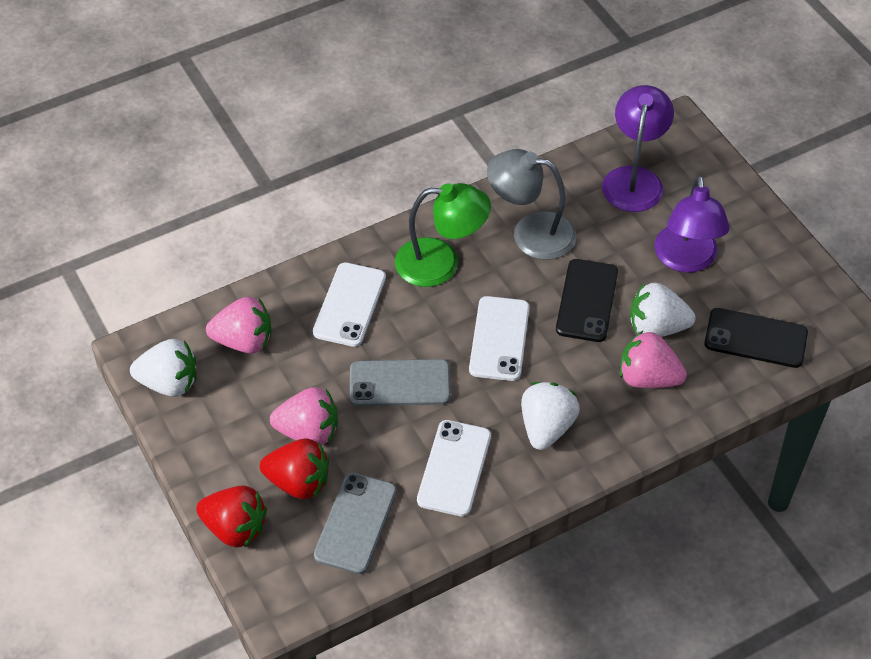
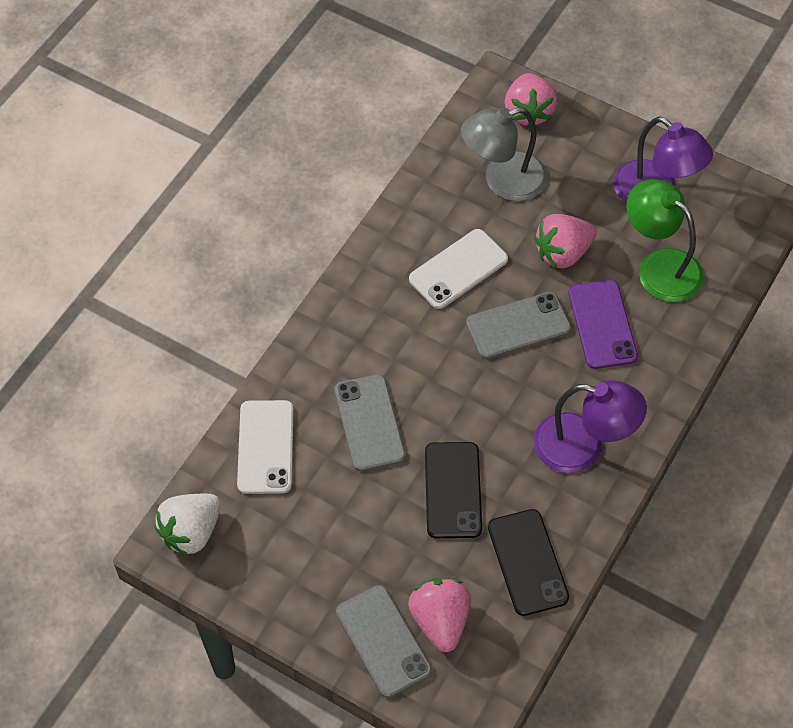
grey phone: [314,473,397,574] [350,359,451,407] = 2 -> [335,374,406,471] [336,585,432,698] [466,292,571,359] = 3
purple phone: none = 0 -> [569,279,638,369] = 1
red strawberry: [196,486,267,548] [260,438,329,499] = 2 -> none = 0
white phone: [313,262,386,347] [417,420,491,517] [469,296,529,381] = 3 -> [237,400,294,494] [409,229,508,309] = 2
white strawberry: [130,339,196,397] [521,382,580,450] [630,282,695,337] = 3 -> [155,494,221,556] = 1

